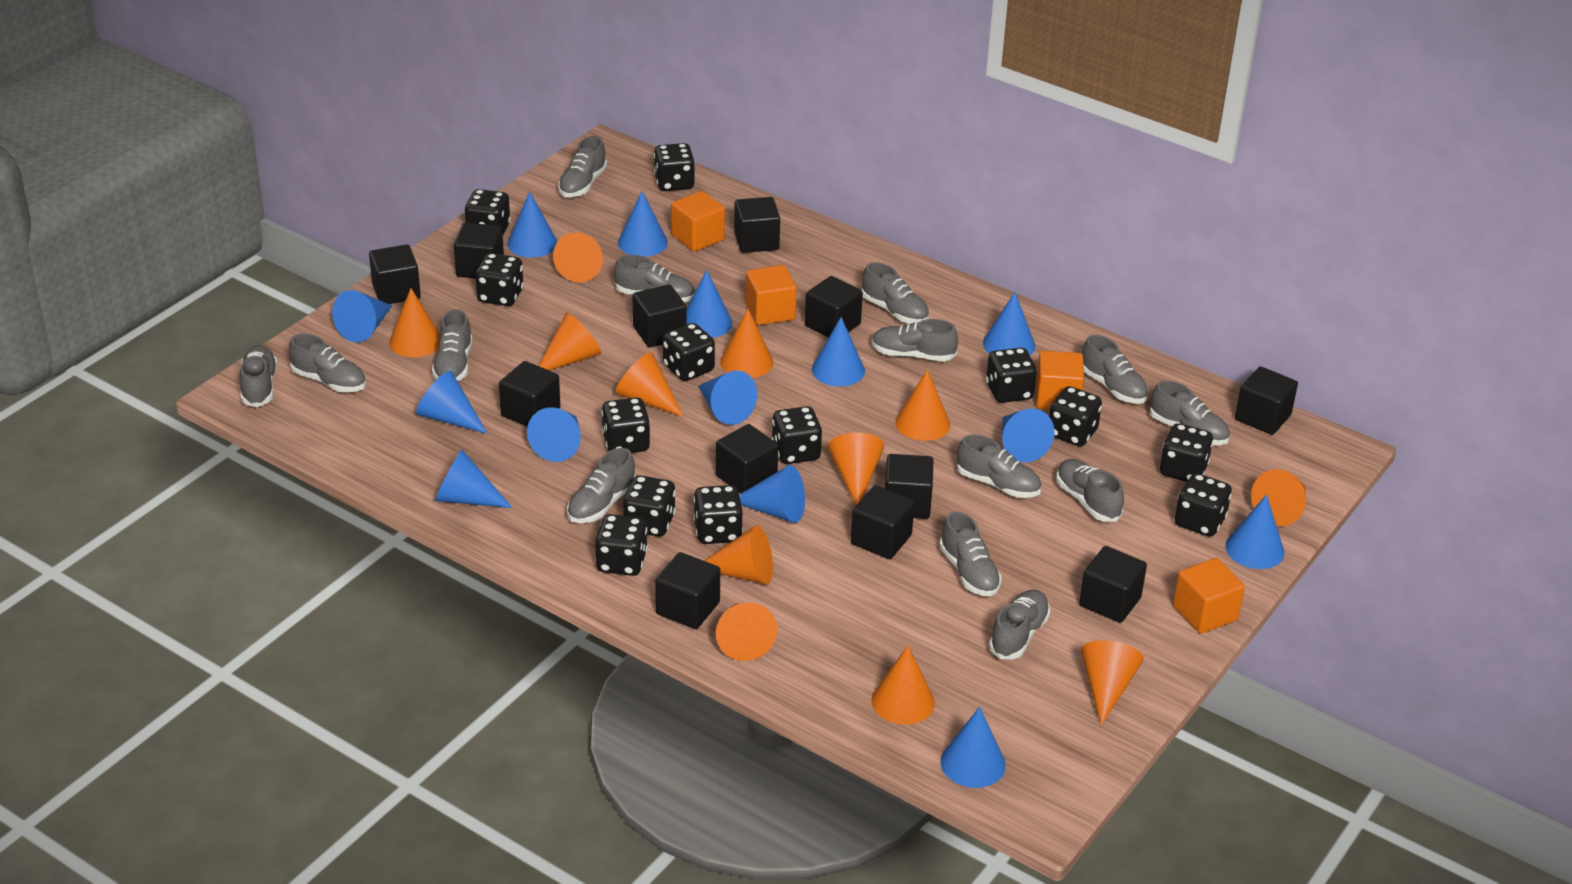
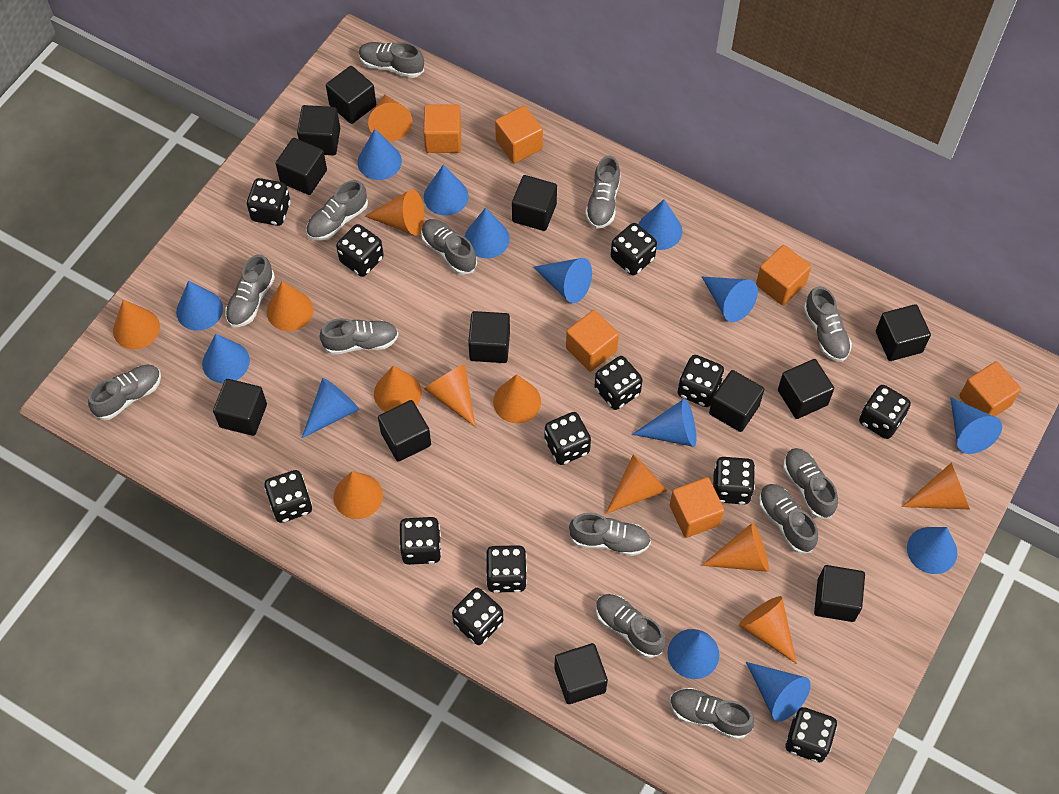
grey shoe: [239,345,278,407] [289,334,366,392] [432,309,473,381] [558,136,607,197] [567,448,636,523] [614,255,695,303] [861,262,929,324] [871,319,958,362] [939,511,1002,596] [957,435,1041,498] [989,589,1050,659] [1056,459,1124,522] [1082,335,1149,404] [1150,380,1230,445] = 14 -> [88,365,161,420] [225,254,275,327] [306,180,368,241] [320,318,399,355] [359,42,424,78] [421,219,477,275] [569,513,651,556] [585,156,621,229] [596,594,666,658] [670,688,755,740] [759,484,818,554] [783,448,838,519] [803,286,852,362] = 13
orange cube: [671,191,725,252] [745,265,797,325] [1036,351,1084,410] [1173,558,1245,634] = 4 -> [424,104,461,153] [495,106,543,163] [566,310,619,372] [670,477,724,538] [756,245,811,306] [959,361,1021,417] = 6

